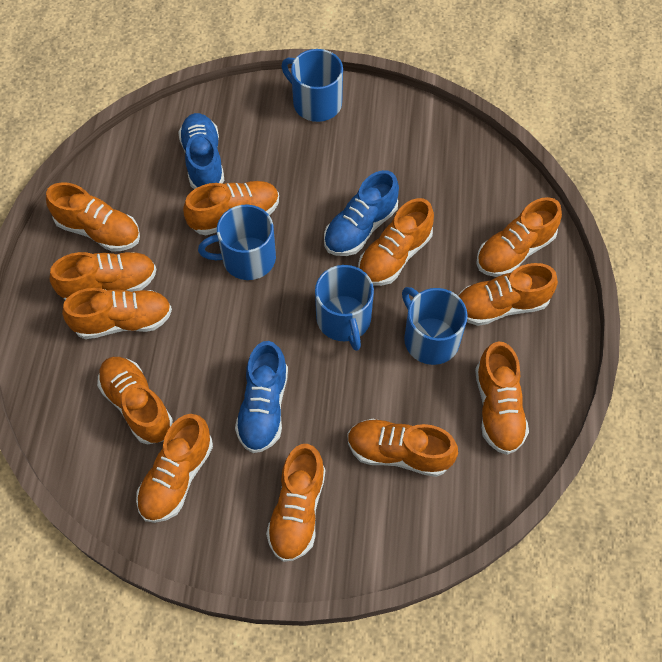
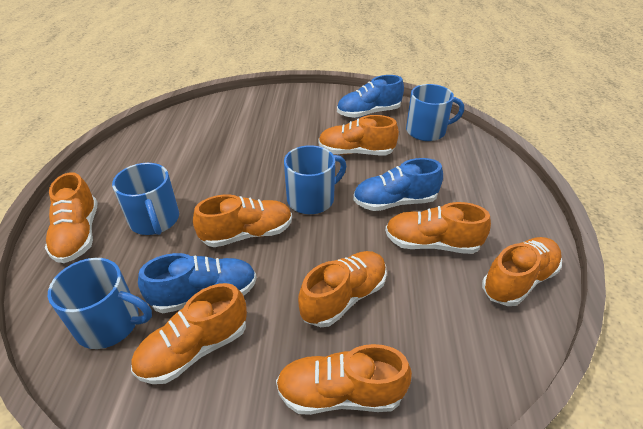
orange shoe: [46,182,140,252] [50,252,157,300] [62,288,172,339] [97,357,173,444] [136,414,213,523] [183,181,279,235] [266,444,325,562] [347,419,458,477] [358,198,434,286] [458,263,558,326] [475,341,529,455] [476,197,562,277] = 12 -> [45,172,98,263] [131,283,247,384] [193,194,292,247] [276,344,412,415] [298,251,387,327] [318,115,399,155] [385,202,491,254] [482,237,562,306] = 8

